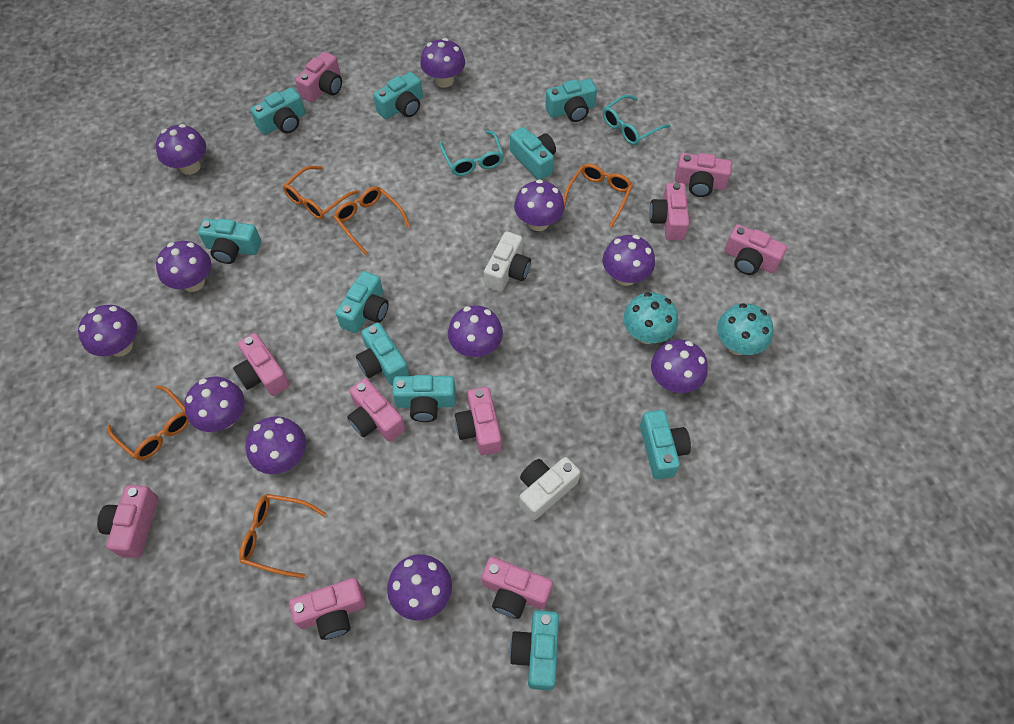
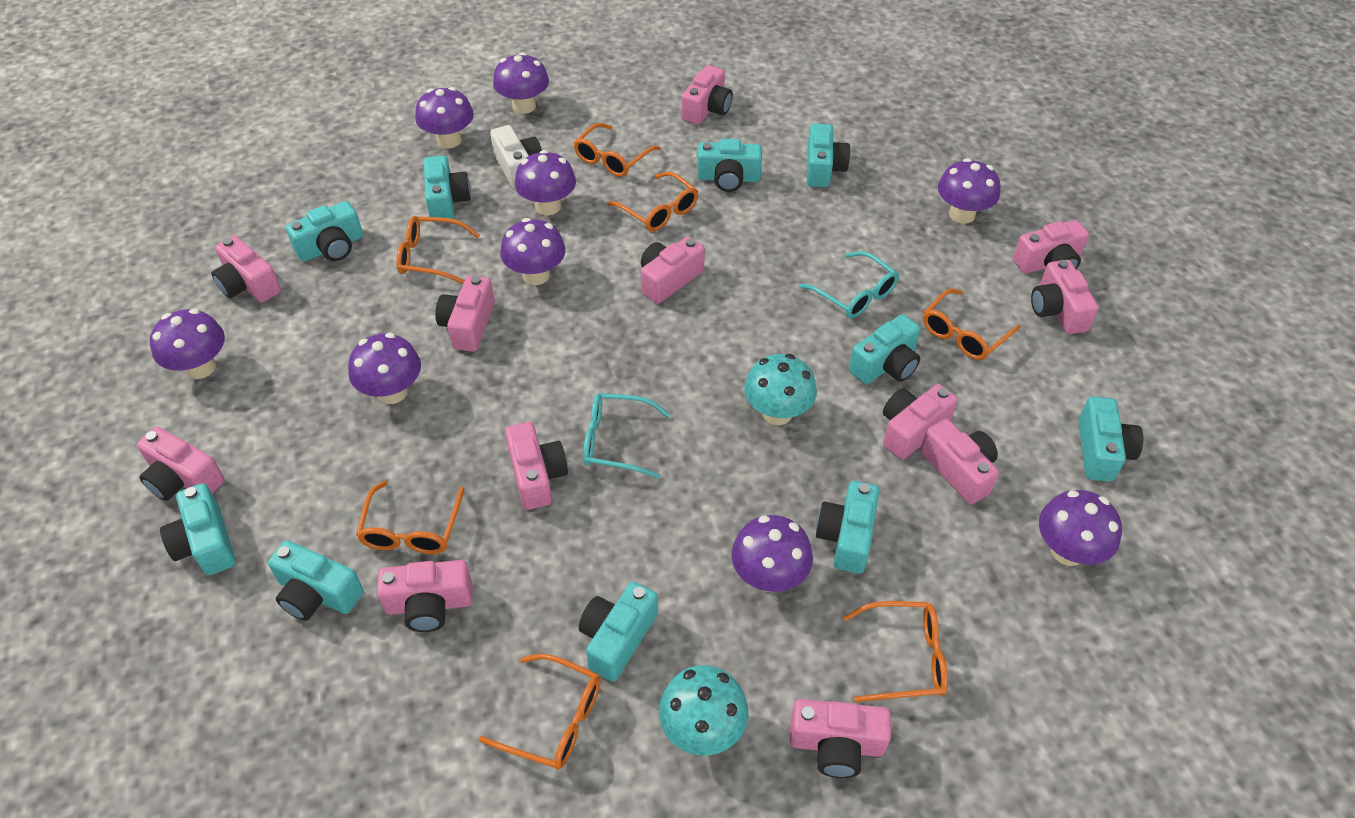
orange glasses: [107,385,189,460] [239,494,326,578] [283,166,359,220] [334,186,411,255] [563,164,633,228] = 5 -> [356,481,465,554] [396,216,480,284] [478,654,601,770] [574,123,661,177] [608,171,698,232] [843,601,948,702] [923,288,1021,360] = 7
pink camera: [97,485,159,558] [233,333,290,396] [289,578,366,640] [295,52,342,103] [347,378,405,442] [455,387,502,455] [482,557,553,619] [649,183,689,240] [675,153,732,197] [724,224,787,275] = 10 -> [137,427,225,501] [211,236,281,303] [377,560,472,632] [435,276,495,352] [505,422,568,510] [641,236,705,304] [681,65,733,125] [790,699,891,778] [883,384,958,460] [920,419,999,504] [1013,220,1089,273] [1031,260,1099,334] = 12
purple mushroom: [78,305,137,357] [156,124,206,175] [156,241,211,292] [184,377,245,432] [246,416,306,474] [387,554,452,620] [420,38,465,88] [448,305,503,357] [514,179,565,231] [603,235,655,286] [651,340,708,393] = 11 -> [150,309,225,379] [348,333,421,404] [415,87,474,148] [493,52,549,114] [500,218,565,285] [515,150,576,215] [731,515,813,592] [938,158,1000,224] [1039,490,1122,566] = 9
white camera: [484,231,531,292] [519,457,580,521] = 2 -> [490,125,542,189] = 1

